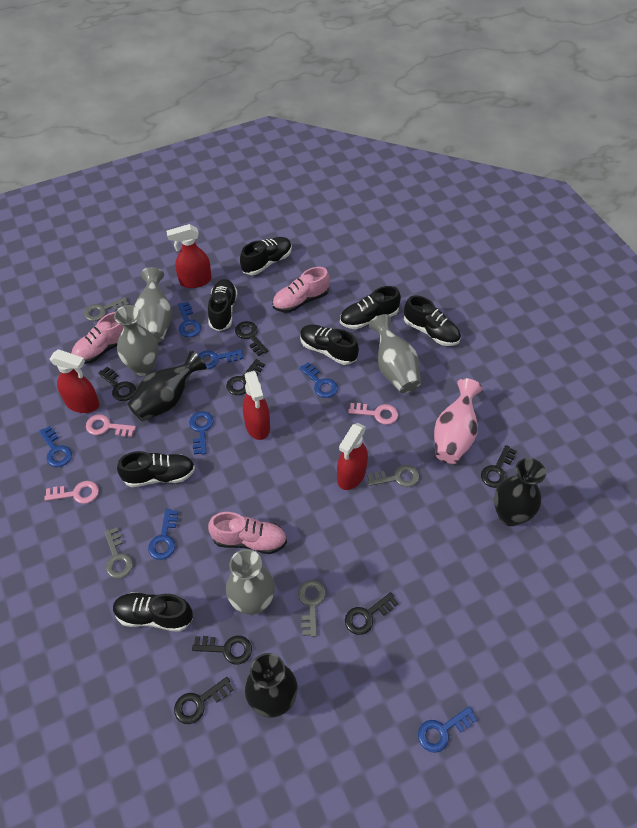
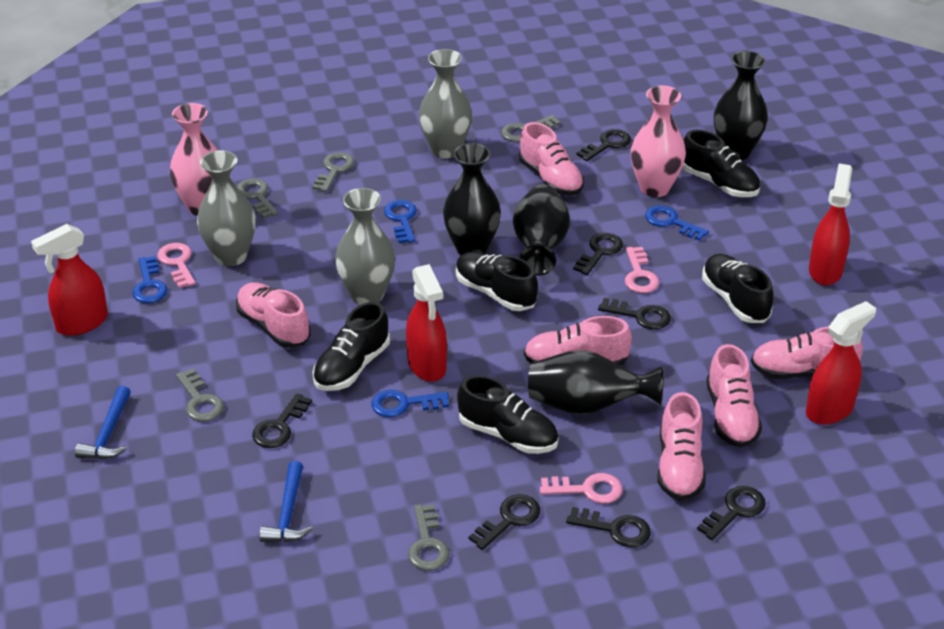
black shoe: [113,592,193,632] [117,451,195,487] [208,279,237,331] [240,237,292,275] [300,325,359,365] [340,286,401,329] [404,295,461,346] = 7 -> [313,302,390,391] [456,251,538,311] [457,375,558,454] [682,130,760,197] [702,254,773,323] = 5
black vase: [127,350,207,421] [245,653,298,718] [494,458,546,526] = 3 -> [443,143,501,255] [513,184,570,275] [528,350,663,415] [714,51,768,160] = 4
blue hammer: none = 0 -> [75,386,131,459] [259,461,313,542] = 2
blue key: [39,426,72,467] [148,509,178,560] [178,302,201,337] [189,411,214,455] [199,349,243,369] [299,362,338,398] [418,706,477,753] = 7 -> [132,256,168,303] [371,390,449,417] [384,200,417,243] [645,205,709,241] = 4
grey key: [84,297,129,321] [104,527,133,579] [298,580,326,637] [367,465,420,487] = 4 -> [176,369,224,422] [237,178,278,219] [313,152,355,192] [408,504,450,571] [501,115,561,142] = 5
grey vase: [114,305,158,376] [134,267,172,343] [226,549,275,615] [369,314,421,393] = 4 -> [197,150,256,266] [335,188,395,305] [419,49,472,158] = 3
pink shoe: [71,312,124,364] [208,512,287,554] [272,267,330,313] = 3 -> [236,282,311,348] [519,122,584,196] [524,316,632,366] [658,392,706,501] [706,344,762,448] [751,326,863,379] = 6
pink vase: [434,378,483,464] = 1 -> [170,103,218,216] [631,85,686,197] = 2

